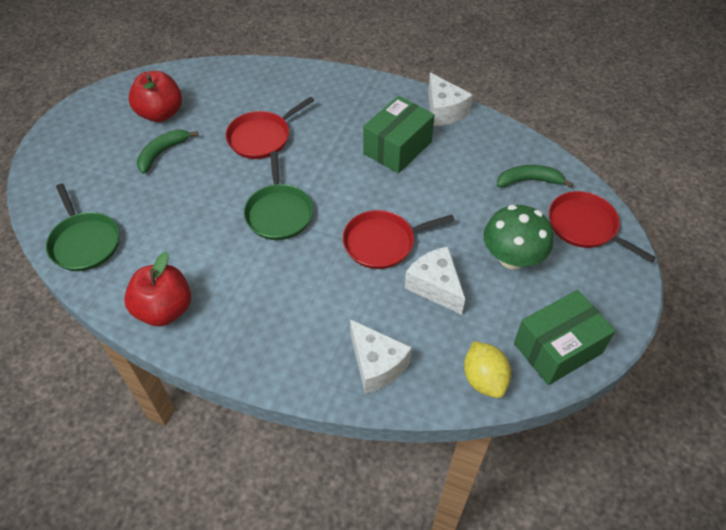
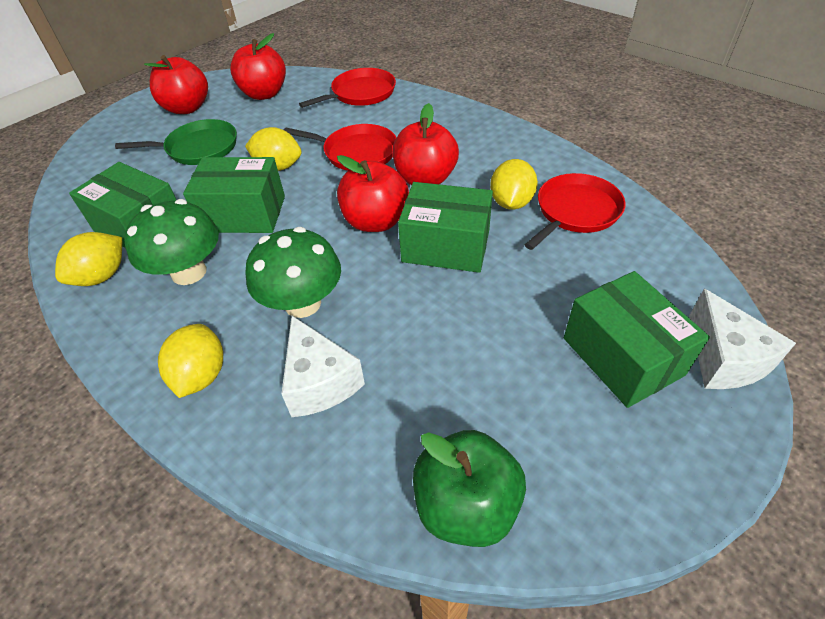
green apple: none = 0 -> [413,430,526,547] = 1
green banana: [137,130,198,174] [497,165,573,188] = 2 -> none = 0
green box: [363,96,435,174] [514,290,616,385] = 2 -> [69,162,176,248] [183,157,285,233] [398,182,493,273] [564,271,710,408] = 4
green mushroom: [483,205,553,269] = 1 -> [124,199,219,285] [245,227,341,318] = 2
green pan: [46,184,119,271] [244,151,313,240] = 2 -> [115,119,237,165] = 1
red apple: [124,252,191,326] [128,71,182,122] = 2 -> [144,55,208,114] [230,33,286,100] [337,155,409,232] [393,103,459,185] = 4
white cheese: [350,319,412,394] [405,246,465,315] [428,73,473,126] = 3 -> [281,316,365,417] [689,289,796,389] = 2
yellow lemon: [464,341,511,398] = 1 -> [55,232,122,286] [158,324,223,398] [245,127,301,171] [490,159,538,210] = 4

